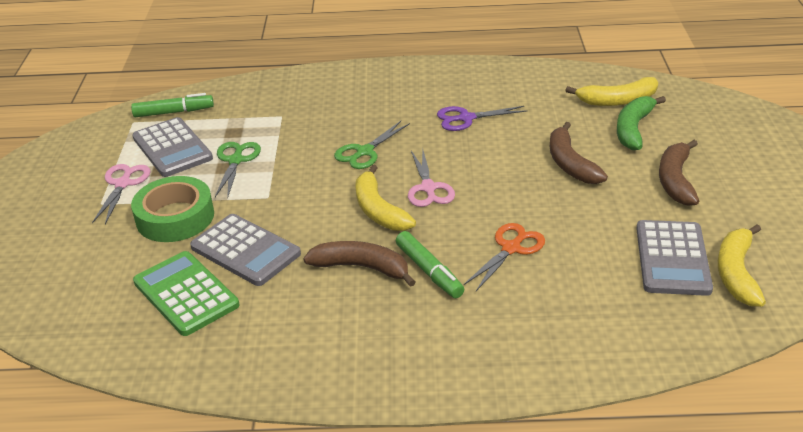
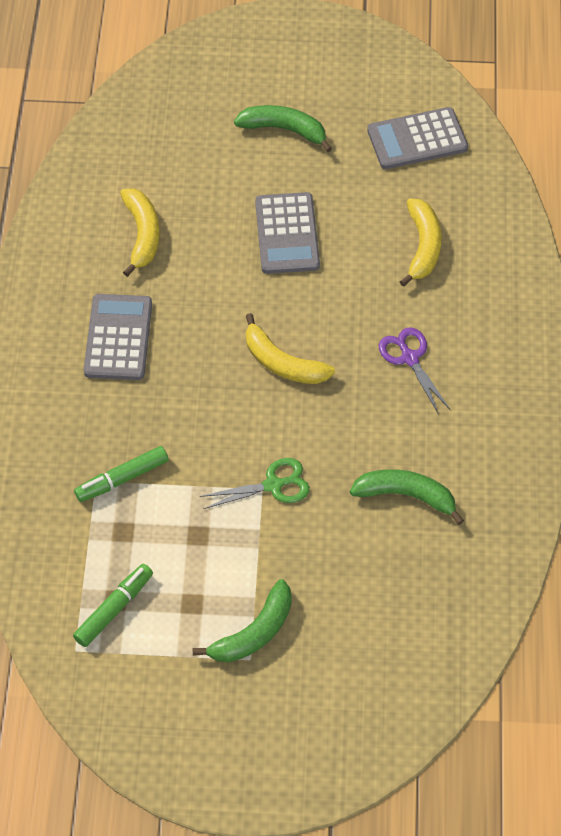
brown banana: [303,241,415,287] [550,122,608,184] [659,140,699,206] = 3 -> none = 0
green banana: [617,96,666,150] = 1 -> [193,579,292,662] [234,105,332,153] [350,469,464,525] = 3
green calculator: [133,251,239,336] = 1 -> none = 0
green scissors: [215,142,261,199] [334,121,410,169] = 2 -> [200,458,310,509] = 1
green tape: [131,176,214,242] = 1 -> none = 0
orange scissors: [464,223,545,291] = 1 -> none = 0
pink scissors: [92,164,151,224] [408,149,455,207] = 2 -> none = 0

